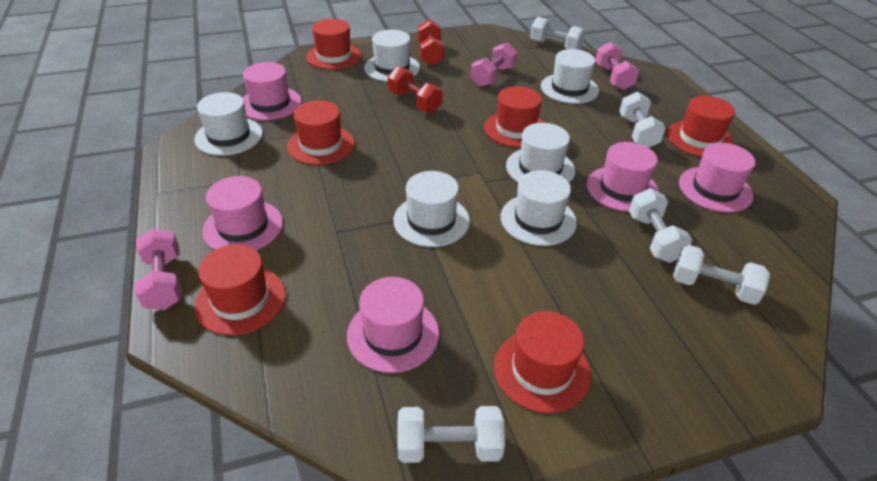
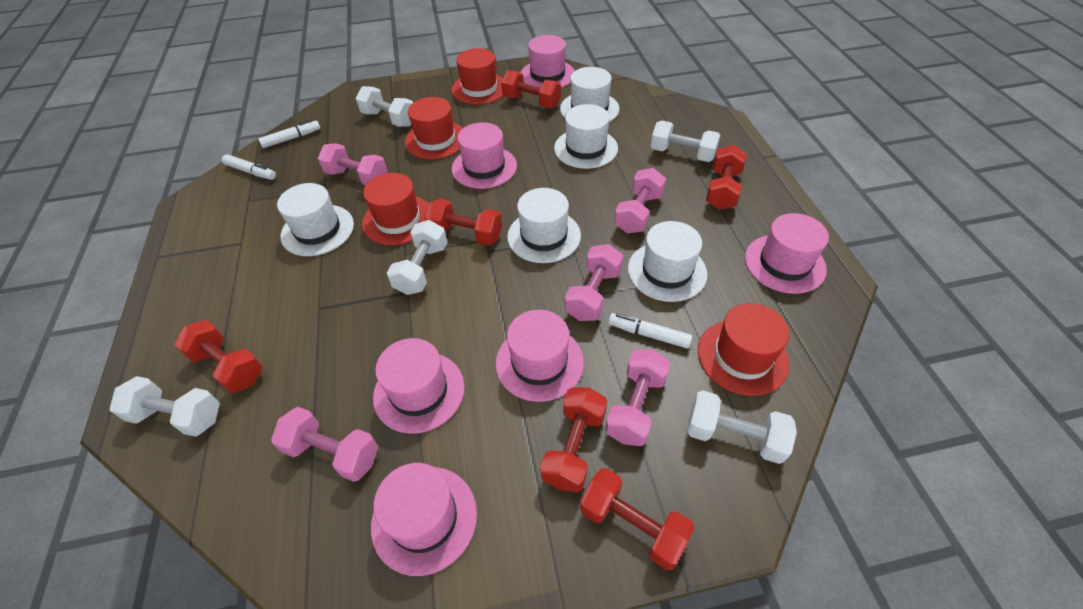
pink dumbbell: [135,228,182,310] [471,43,518,87] [595,42,639,90] = 3 -> [271,407,378,482] [318,143,388,185] [565,244,623,321] [605,350,671,446] [614,168,666,233] = 5
pink hat: [202,176,283,250] [243,62,301,120] [347,277,439,373] [587,142,659,212] [679,143,755,213] = 5 -> [371,463,477,576] [373,338,464,434] [452,122,517,189] [496,310,584,402] [521,35,575,88] [745,213,829,294] = 6
red dumbbell: [388,66,443,113] [418,19,444,65] = 2 -> [174,320,263,394] [425,199,502,246] [501,70,561,108] [540,387,607,492] [580,468,695,570] [706,145,747,210] = 6
red hat: [195,244,286,335] [287,100,354,165] [306,19,361,70] [484,86,544,147] [494,311,591,413] [667,96,735,157] = 6 -> [362,173,429,245] [405,97,463,159] [451,48,503,105] [698,303,789,396] = 4
white hat: [194,92,263,156] [364,30,420,82] [393,171,470,247] [501,170,577,246] [506,123,575,183] [541,49,599,104] = 6 -> [277,183,354,256] [507,188,581,263] [554,104,618,169] [560,67,619,122] [628,221,708,302] = 5
white marker: none = 0 -> [222,154,276,180] [258,119,320,148] [608,313,692,349] = 3

